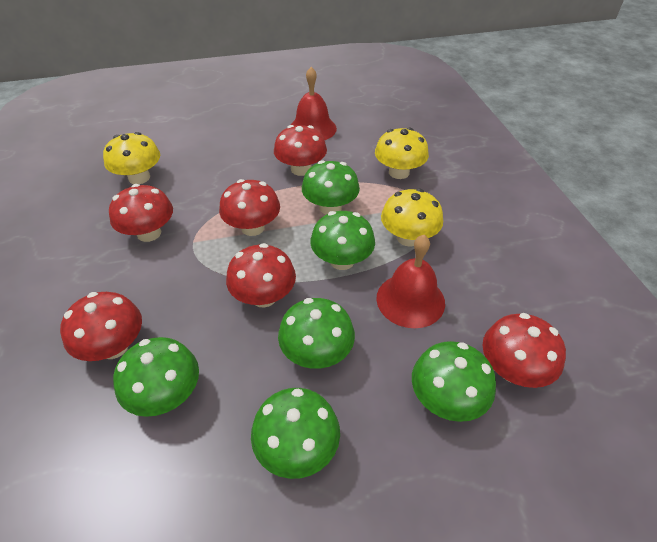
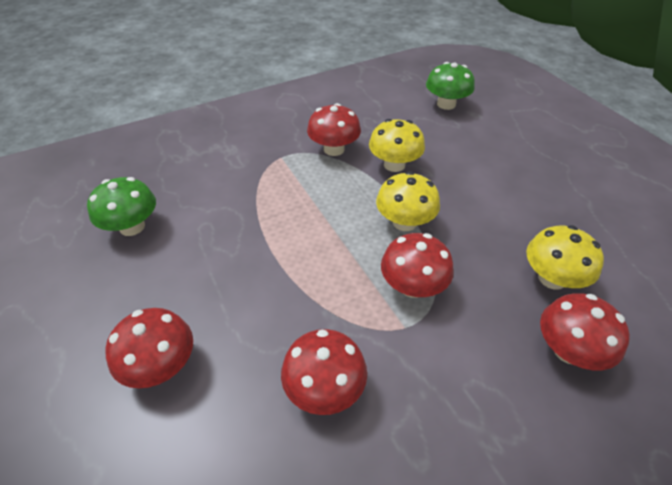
green mushroom: [113,337,199,417] [251,388,340,479] [278,298,355,369] [302,160,360,215] [310,211,375,270] [412,341,496,422] = 6 -> [87,177,156,236] [426,62,475,110] = 2
red bell: [291,67,337,140] [376,235,445,328] = 2 -> none = 0
red mushroom: [60,292,142,361] [109,184,173,242] [219,179,280,236] [226,243,296,308] [274,125,327,176] [483,313,566,388] = 6 -> [105,308,193,388] [281,329,367,415] [307,103,361,156] [381,233,454,298] [540,293,630,370] = 5

